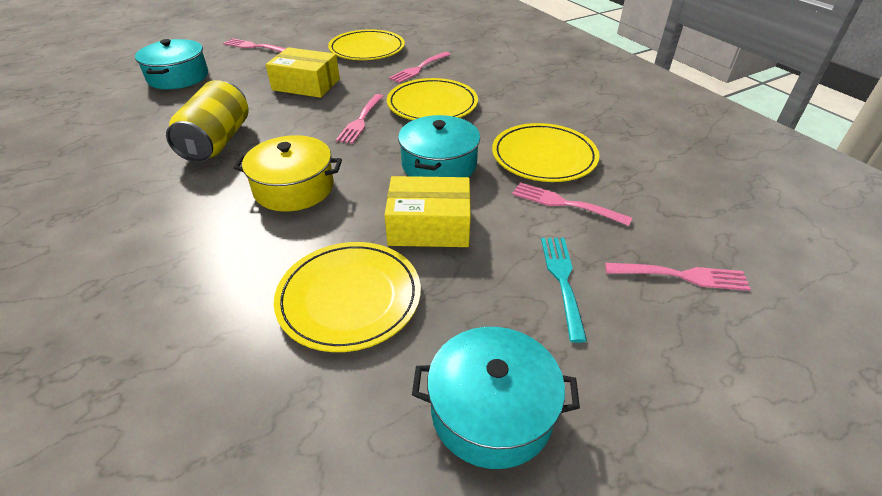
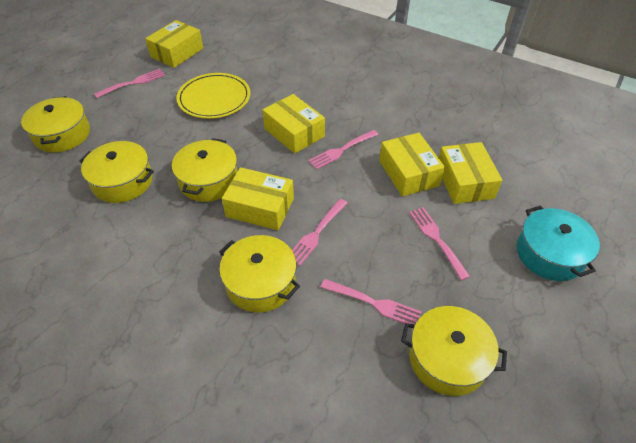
turquoise fork: [541,238,587,343] = 1 -> none = 0
turquoise pot: [135,39,208,89] [398,115,480,177] [412,327,580,469] = 3 -> [517,206,600,281] = 1
yellow box: [266,47,340,98] [385,176,471,247] = 2 -> [145,20,203,68] [222,167,294,230] [262,94,325,154] [379,133,445,197] [439,142,502,204] = 5
yellow can: [166,80,249,163] = 1 -> none = 0
yellow plate: [274,242,421,352] [328,29,405,60] [387,78,478,120] [492,123,599,182] = 4 -> [176,73,250,119] = 1
yellow pot: [233,135,342,212] = 1 -> [21,96,90,153] [79,141,154,203] [172,138,238,202] [219,235,300,313] [401,306,507,396] = 5

